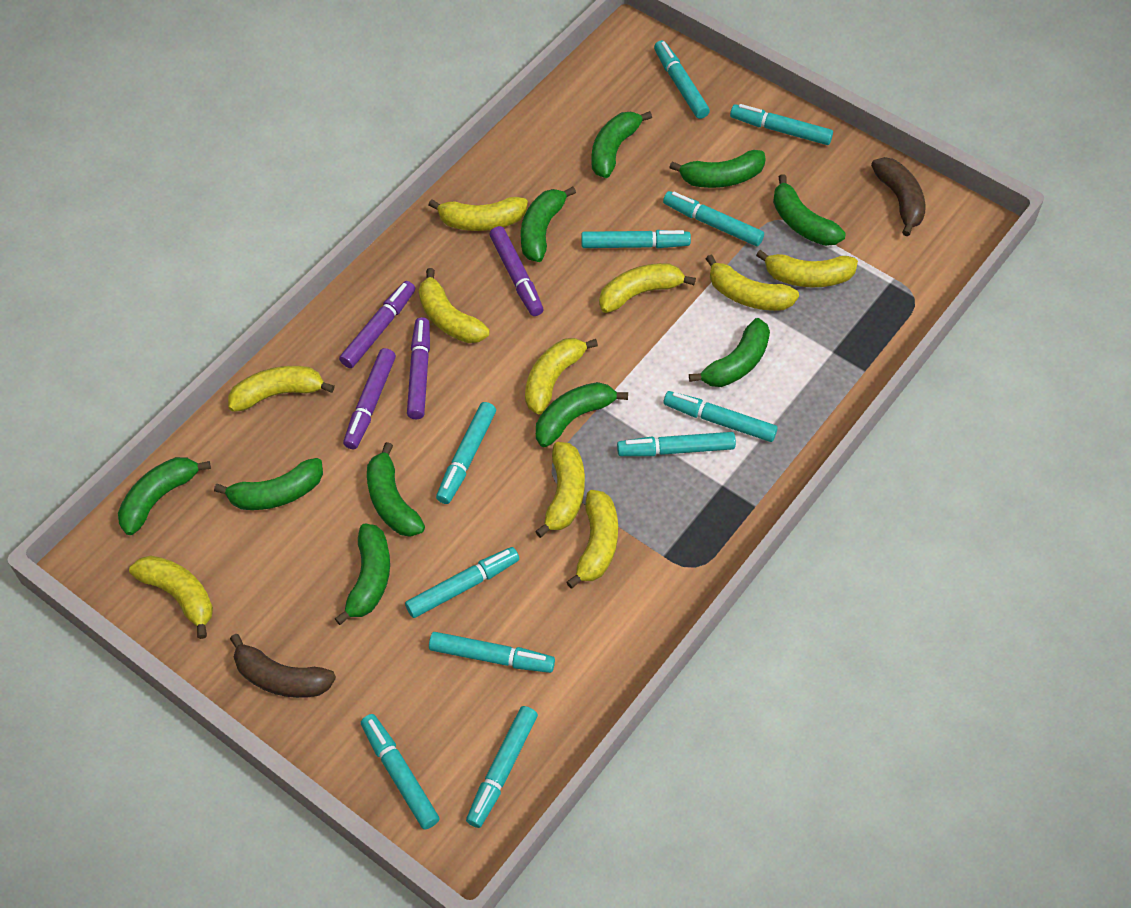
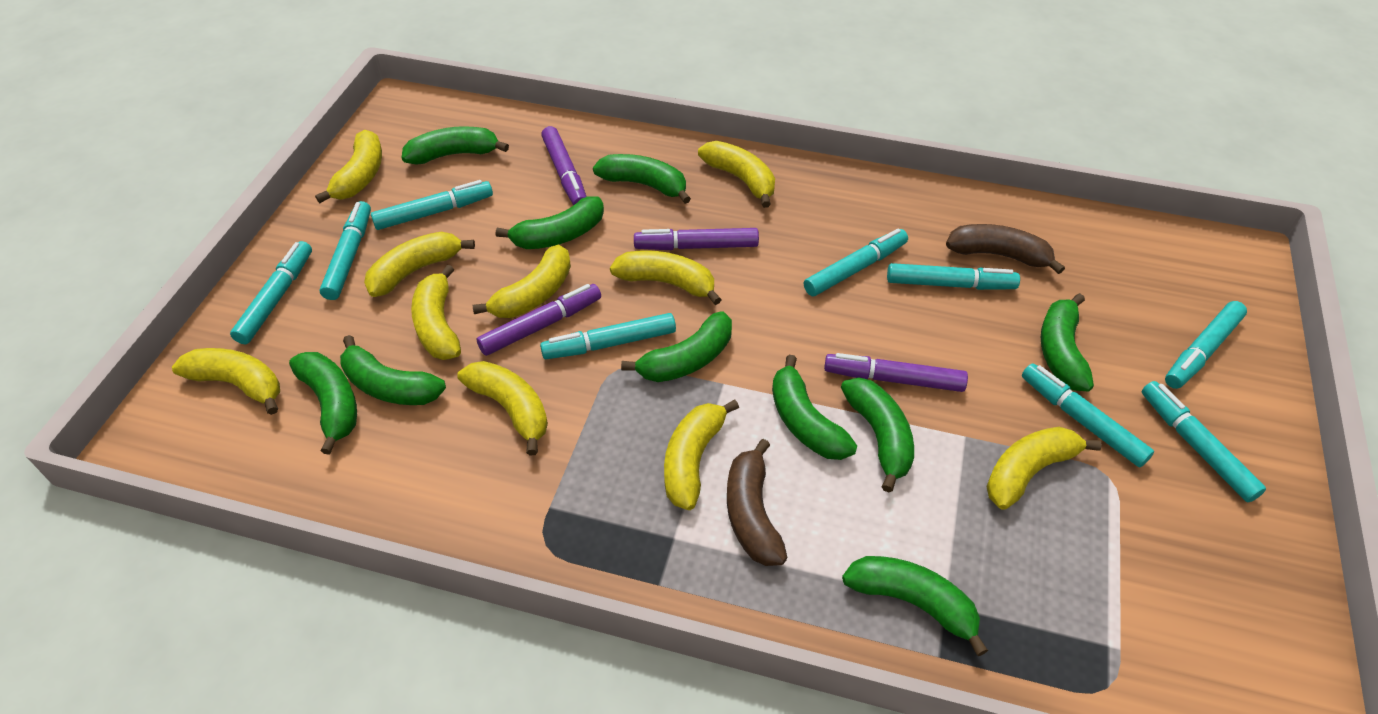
turquoise marker: [361,714,440,829] [405,547,519,618] [429,632,555,673] [436,402,496,504] [466,706,538,828] [581,230,691,248] [617,432,736,456] [654,40,710,119] [663,191,764,246] [664,391,778,442] [730,104,833,145] = 11 -> [230,241,312,344] [319,201,371,300] [371,180,493,230] [540,313,676,359] [804,228,908,296] [887,263,1020,290] [1022,363,1154,467] [1141,381,1266,502] [1165,301,1247,389] = 9

